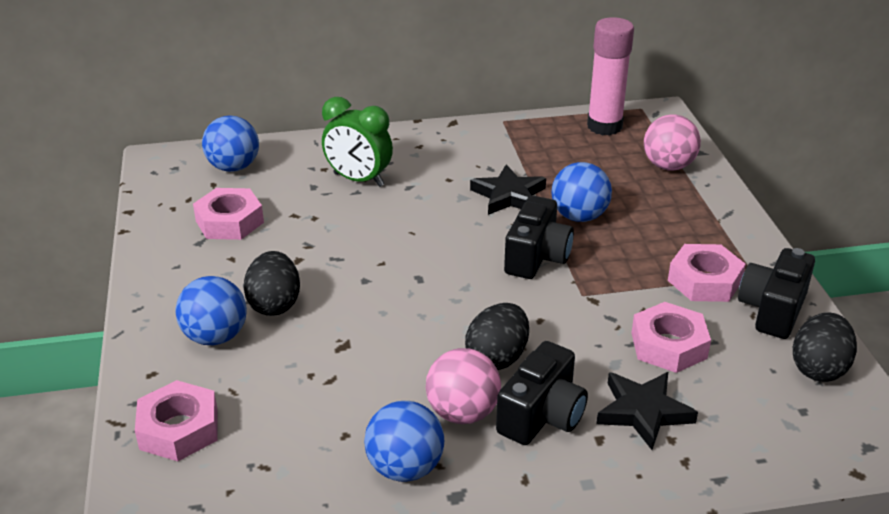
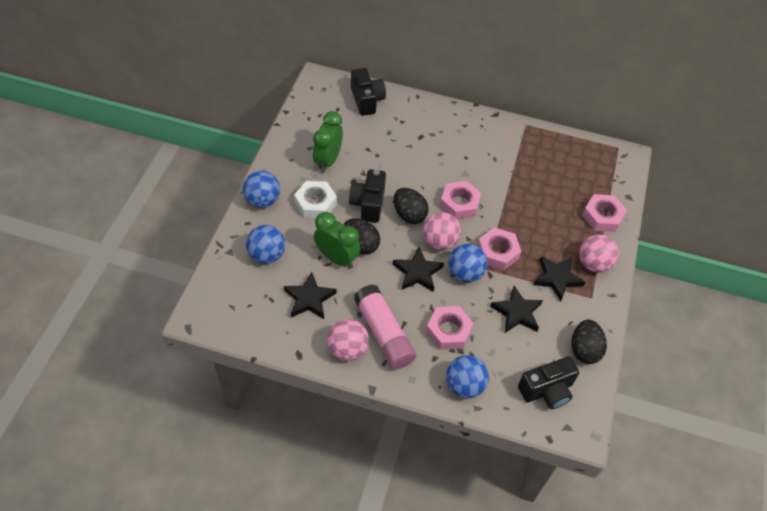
black star: [470,164,546,215] [596,372,698,450] = 2 -> [284,272,337,319] [393,247,444,292] [490,286,543,333] [533,256,586,301] = 4
green clock: [322,97,393,187] = 1 -> [313,111,343,173] [314,212,360,269] = 2
pink ball: [426,348,501,424] [644,114,701,171] = 2 -> [327,319,369,361] [423,212,461,250] [579,234,619,273] = 3
white nut: none = 0 -> [294,181,337,218] = 1

